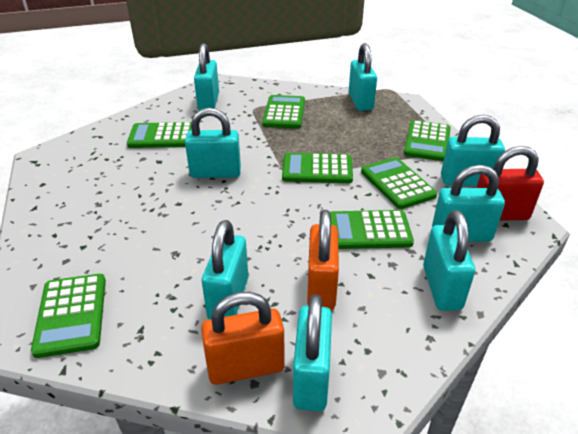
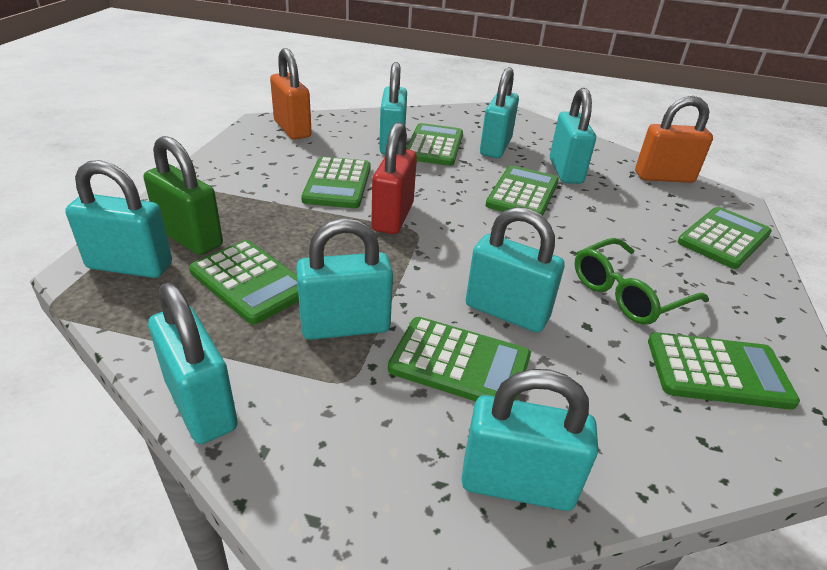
green glasses: none = 0 -> [575,238,709,325] = 1
green padlock: none = 0 -> [144,136,223,255] = 1

